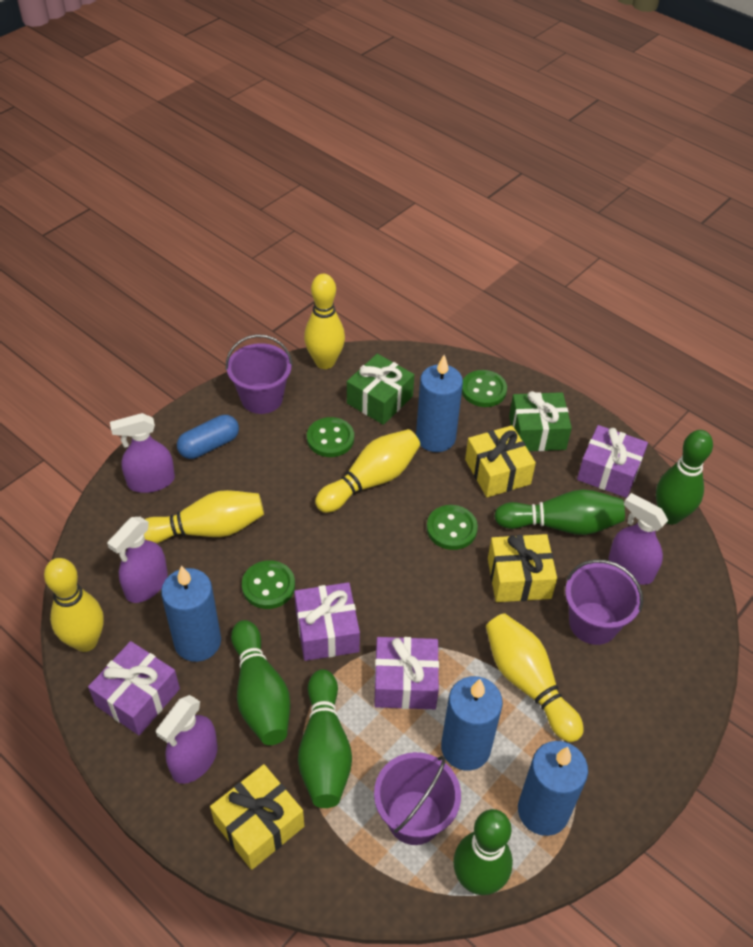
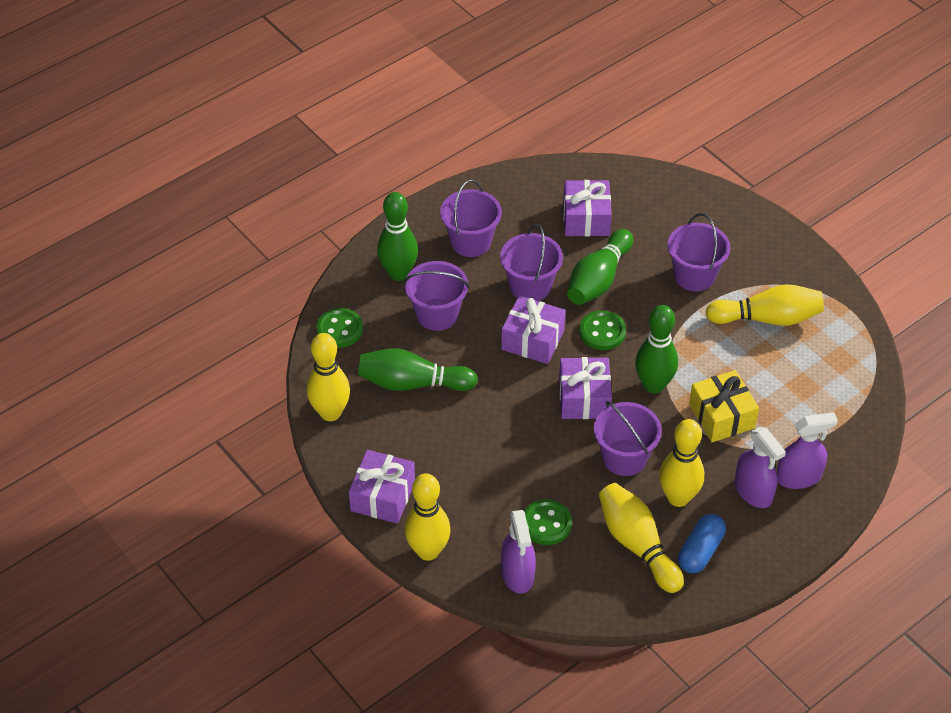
blue candle: [161,566,221,662] [416,355,463,452] [441,676,503,771] [518,741,588,836] = 4 -> none = 0
green bowling pin: [231,620,290,745] [298,669,352,808] [453,809,513,895] [494,489,625,535] [656,430,713,524] = 5 -> [358,348,478,391] [377,192,418,281] [567,229,633,305] [635,305,678,394] = 4
green button: [242,560,295,609] [307,417,354,457] [427,505,478,550] [462,370,507,407] = 4 -> [316,308,363,348] [524,499,572,545] [579,310,626,350] = 3
green gift: [347,354,414,425] [509,391,572,451] = 2 -> none = 0
purple bucket: [226,334,293,414] [374,752,461,845] [565,559,643,645] = 3 -> [404,261,470,331] [440,180,502,257] [500,224,563,301] [594,401,662,476] [668,213,730,291] = 5
purple spray bottle: [107,517,168,603] [110,413,175,493] [156,695,218,784] [609,493,668,585] = 4 -> [501,510,536,594] [735,427,786,508] [777,412,838,489] = 3
yellow gift: [210,764,304,870] [465,425,536,497] [488,534,557,602] = 3 -> [689,370,759,442] = 1

